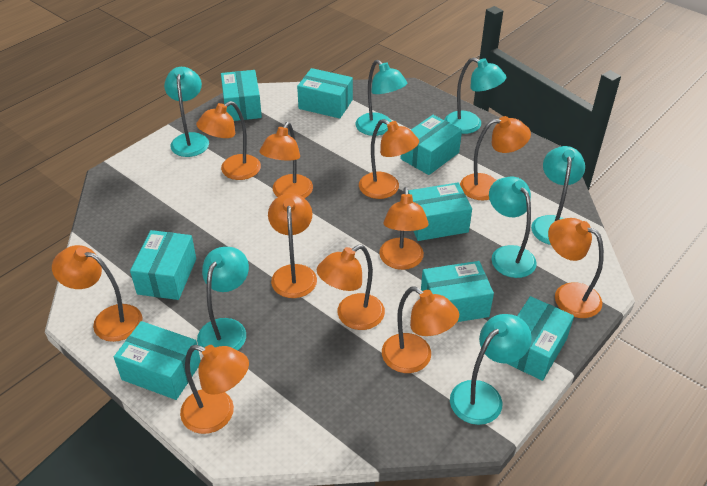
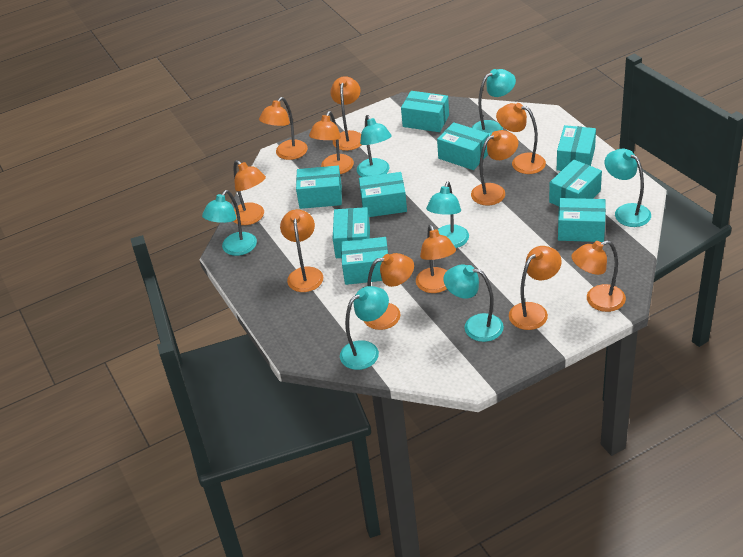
turquoise box: [114,321,201,400] [130,230,196,300] [221,70,262,121] [297,68,353,118] [401,115,462,175] [408,182,472,241] [421,261,494,322] [506,296,574,381] = 8 -> [296,166,342,209] [333,207,370,258] [341,237,388,285] [359,172,407,217] [401,91,449,132] [437,122,489,170] [549,159,602,206] [557,125,596,171] [558,198,606,242] = 9

